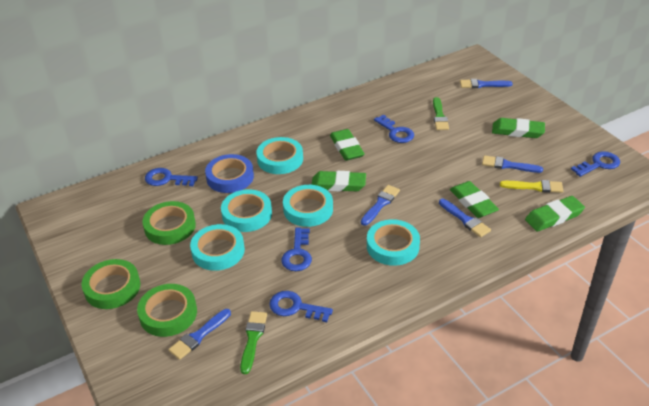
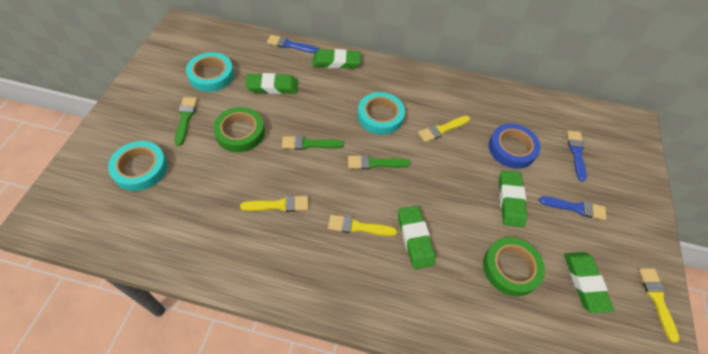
blue brush: [169,309,231,360] [361,185,400,226] [439,199,491,237] [460,79,513,88] [482,155,543,173] = 5 -> [267,35,319,53] [539,196,607,220] [567,131,587,181] = 3
blue key: [145,168,198,186] [269,291,333,322] [281,228,312,271] [374,114,414,143] [571,151,620,177] = 5 -> none = 0
green brush: [240,311,267,374] [433,97,449,130] = 2 -> [175,97,197,146] [282,136,344,150] [348,155,410,170] = 3
green tape: [81,259,140,309] [137,284,197,337] [142,201,196,245] = 3 -> [213,107,265,152] [483,237,545,296] = 2
turquoise tape: [190,224,245,271] [221,189,272,232] [256,137,303,174] [283,185,333,227] [367,219,420,266] = 5 -> [108,141,168,191] [186,52,234,92] [358,92,405,135] = 3
yellow brush: [500,180,563,193] = 1 -> [240,195,309,212] [328,215,397,236] [418,116,470,143] [639,268,679,343] = 4

